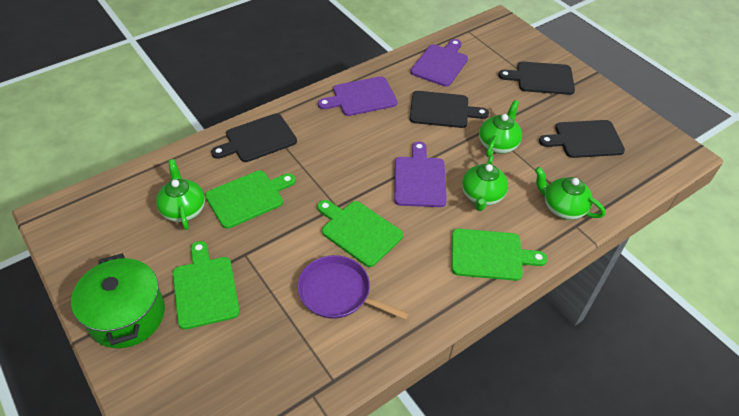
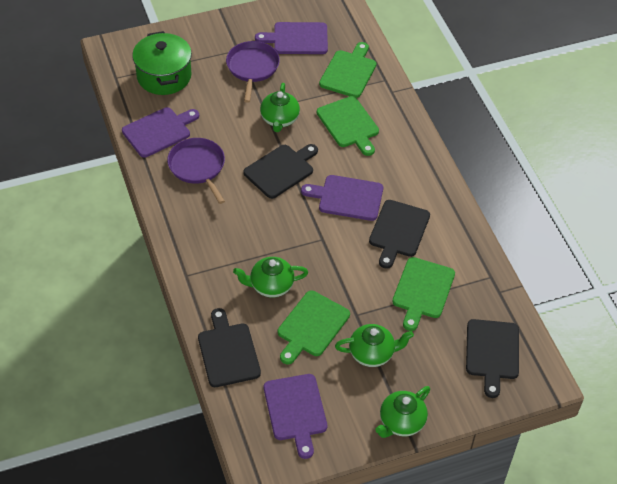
purple cutting board: [318,76,398,116] [394,141,447,207] [410,39,468,87] = 3 -> [122,107,199,158] [255,22,328,54] [264,374,327,459] [301,175,383,221] = 4
purple pan: [297,255,409,320] = 1 -> [167,138,225,204] [226,41,280,103] = 2

